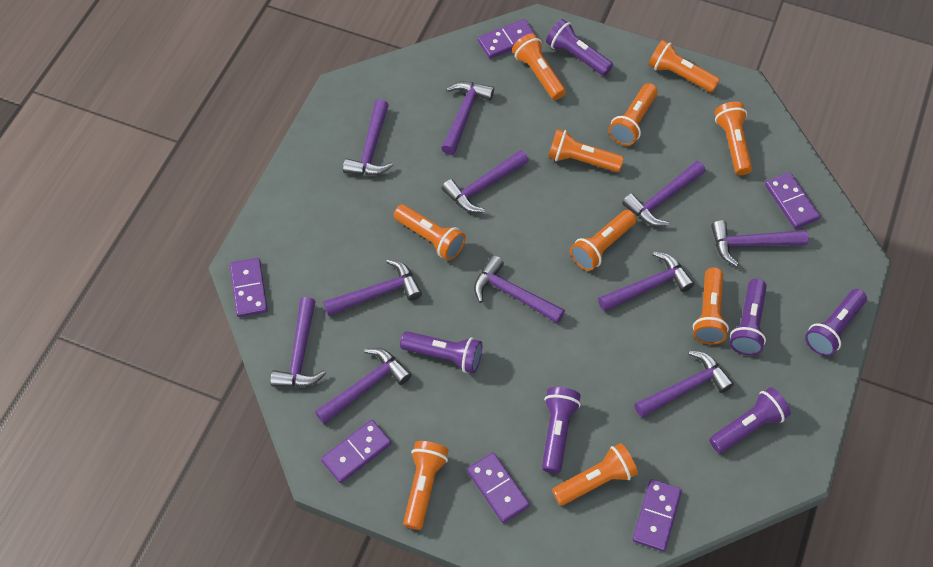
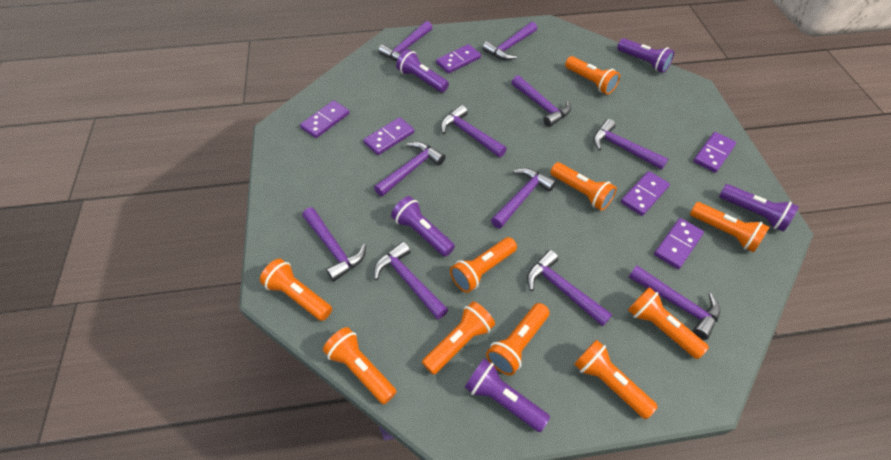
purple flashlight: [400,331,482,373] [542,387,581,473] [546,19,613,76] [709,387,791,453] [730,279,767,355] [805,289,867,356] = 6 -> [391,196,455,257] [396,49,449,93] [465,359,550,432] [617,38,674,73] [719,184,799,232] = 5

